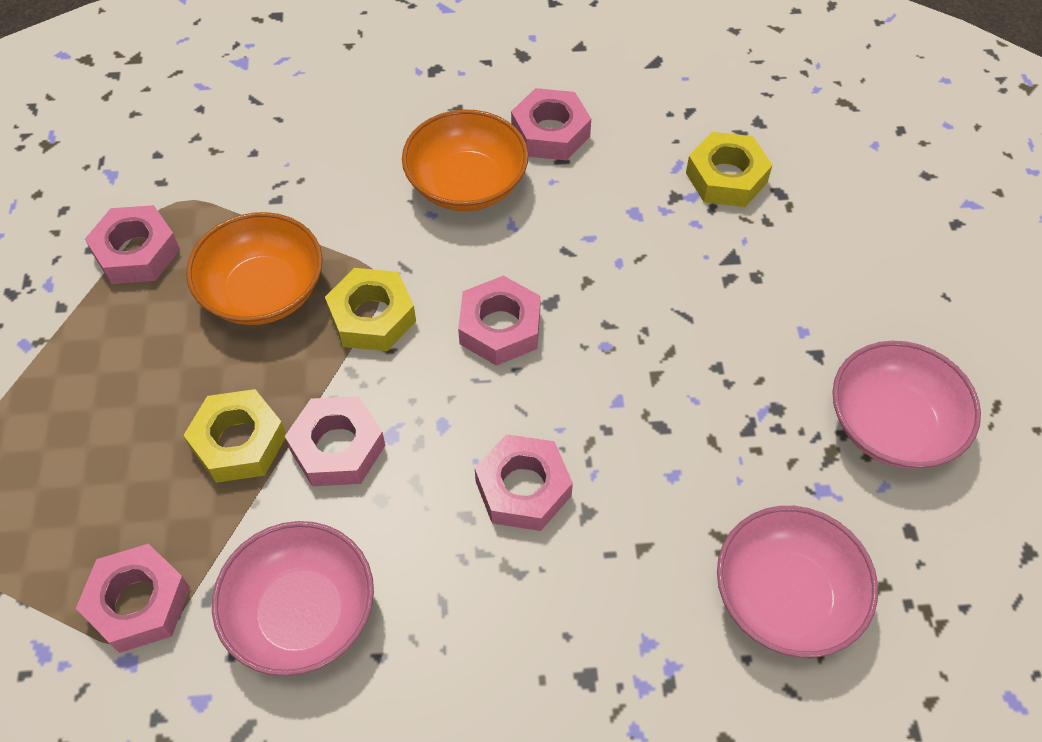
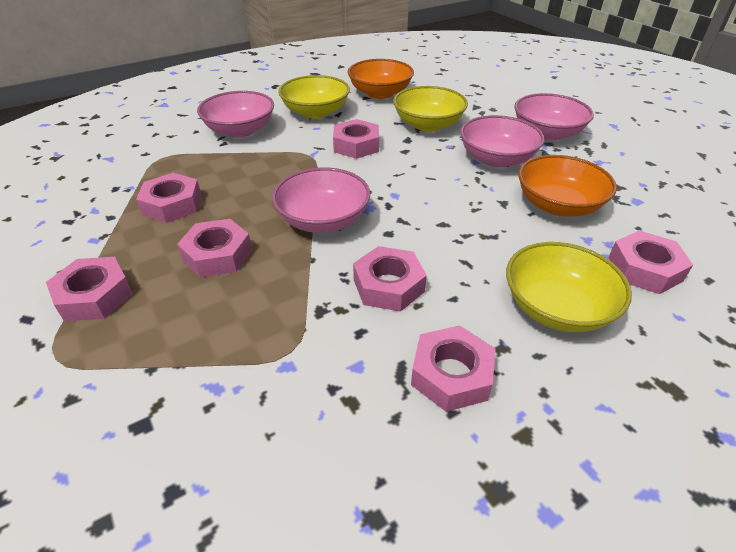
pink bowl: [212,521,374,676] [717,506,878,658] [832,341,981,469] = 3 -> [197,91,274,138] [272,168,370,233] [460,115,545,168] [514,93,594,141] = 4
pink nut: [76,544,190,653] [85,205,180,284] [285,396,385,486] [458,275,541,366] [475,434,573,531] [511,88,591,160] = 6 -> [46,257,133,322] [136,173,201,223] [177,219,252,278] [333,119,379,159] [353,246,427,312] [411,325,496,412] [608,231,693,294] = 7
yellow bowl: none = 0 -> [278,75,350,119] [393,86,468,132] [506,242,632,332] = 3
yellow nut: [183,389,286,483] [325,268,416,351] [686,132,772,207] = 3 -> none = 0

